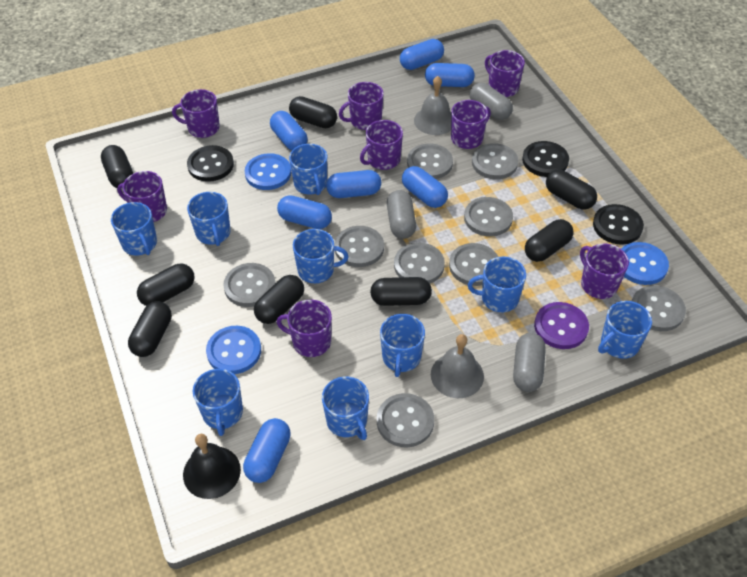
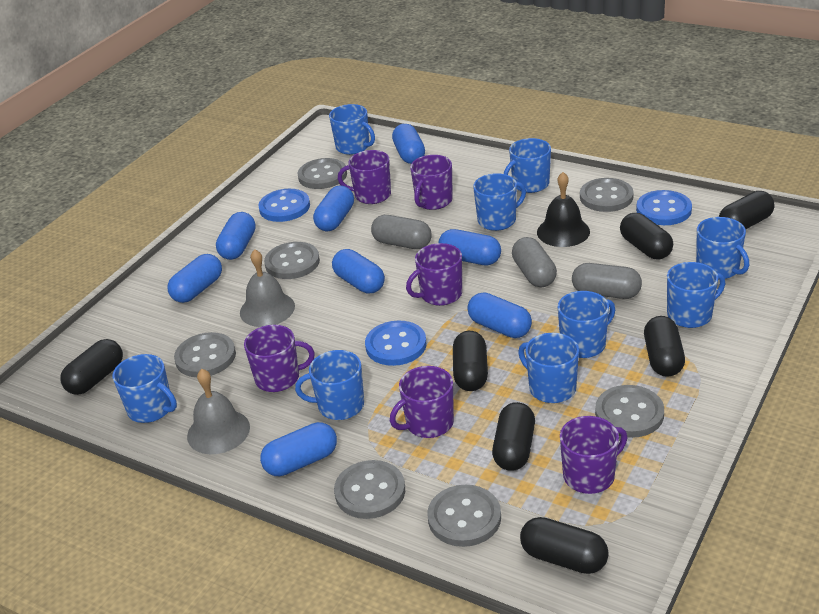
black button: [187,145,234,182] [522,141,569,177] [593,204,644,245] = 3 -> none = 0
black capsule: [101,145,133,189] [128,301,172,357] [137,264,195,306] [254,275,304,324] [289,96,337,128] [370,277,432,306] [525,219,574,262] [546,170,597,210] = 8 -> [60,339,123,395] [453,331,488,391] [492,402,535,471] [520,517,609,574] [620,213,673,260] [644,316,685,377] [719,191,775,229] = 7
blue capsule: [243,418,291,483] [270,111,308,150] [277,195,332,229] [326,170,381,198] [400,39,444,70] [402,166,448,208] [425,63,475,87] = 7 -> [167,254,222,303] [216,212,256,260] [260,422,337,476] [313,186,354,231] [332,249,385,294] [392,124,425,164] [438,229,501,265] [467,292,532,338] = 8
grey button: [223,263,275,307] [334,226,384,267] [377,393,434,447] [394,243,445,283] [407,144,453,179] [449,243,498,286] [464,197,513,237] [472,143,518,180] [632,285,686,331] = 9 -> [174,332,236,377] [264,242,320,279] [297,158,347,189] [334,460,405,519] [427,485,501,547] [580,178,634,212] [595,385,664,438] = 7
purple button: [534,302,589,349] = 1 -> none = 0
purple mug: [117,171,167,222] [172,89,220,138] [277,300,332,357] [339,82,384,130] [360,120,403,170] [451,100,491,149] [485,50,525,97] [580,244,629,299] = 8 -> [244,325,315,392] [338,150,391,204] [390,366,454,438] [406,243,462,306] [410,155,453,210] [560,416,627,494] = 6

